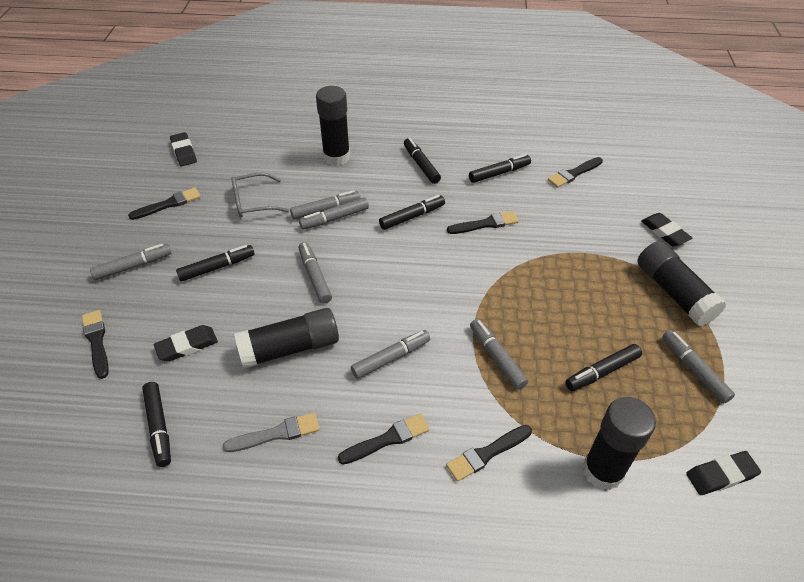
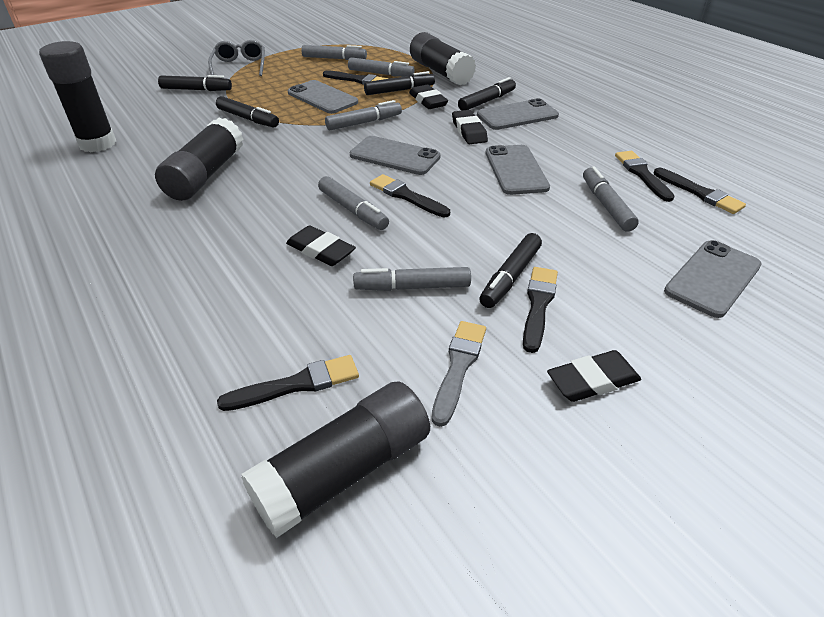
black marker: [142,382,171,467] [176,245,255,282] [379,195,445,230] [404,138,441,184] [469,154,531,183] [565,344,642,391] = 6 -> [158,75,232,91] [216,96,279,128] [364,71,435,95] [458,77,516,111] [479,233,542,308] = 5
grey marker: [90,244,171,280] [290,190,361,220] [298,242,332,304] [299,197,369,230] [351,330,430,379] [470,319,528,390] [662,330,735,404] = 7 -> [301,45,367,60] [318,176,389,230] [325,100,402,131] [348,57,415,77] [353,267,471,291] [583,166,639,232] = 6
grey phone: none = 0 -> [288,80,358,114] [350,136,441,175] [477,98,559,130] [486,145,550,195] [664,240,762,318] = 5

